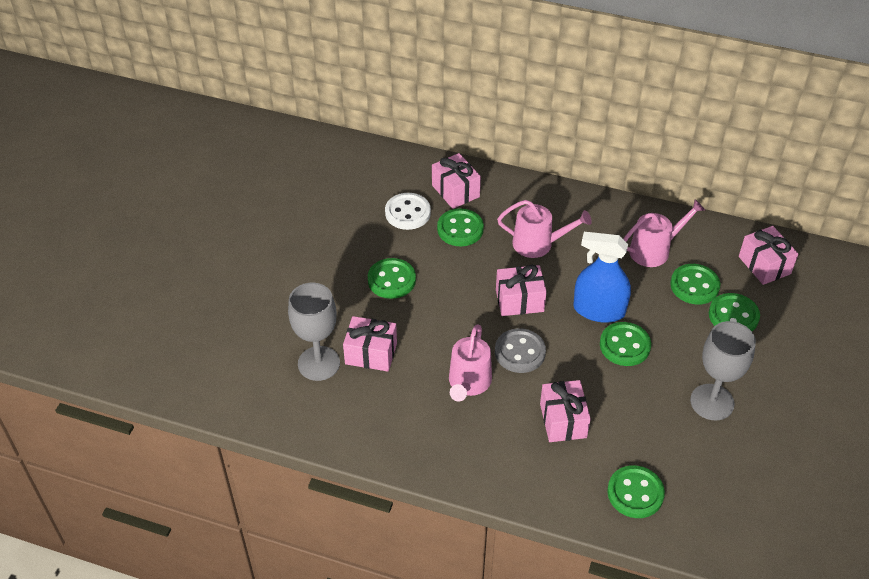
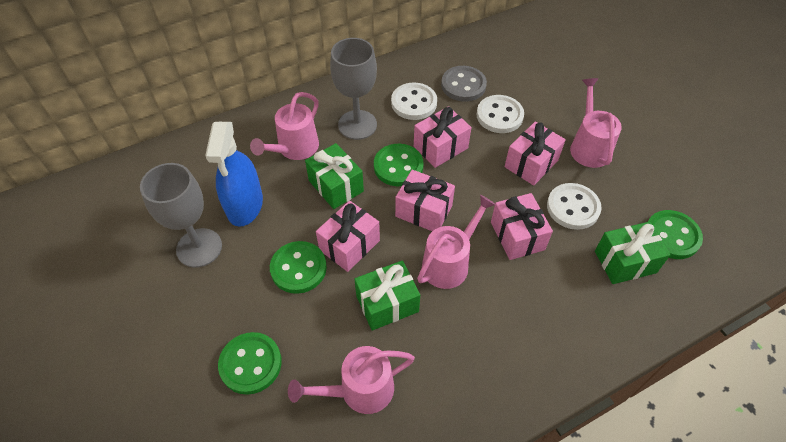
green button: [368,258,416,299] [437,208,484,246] [600,322,651,366] [607,465,665,518] [670,264,720,305] [709,293,760,331] = 6 -> [218,332,282,395] [270,241,327,294] [374,144,424,186] [648,210,703,259] = 4
green gift: none = 0 -> [305,143,364,209] [355,260,420,330] [595,222,670,284] = 3
pink watering can: [449,324,492,401] [497,200,592,258] [624,199,705,267] = 3 -> [250,92,319,160] [288,346,415,414] [417,195,496,289] [570,78,622,168] = 4
white button: [385,193,431,230] = 1 -> [391,83,437,120] [477,95,524,133] [547,183,601,230] = 3

